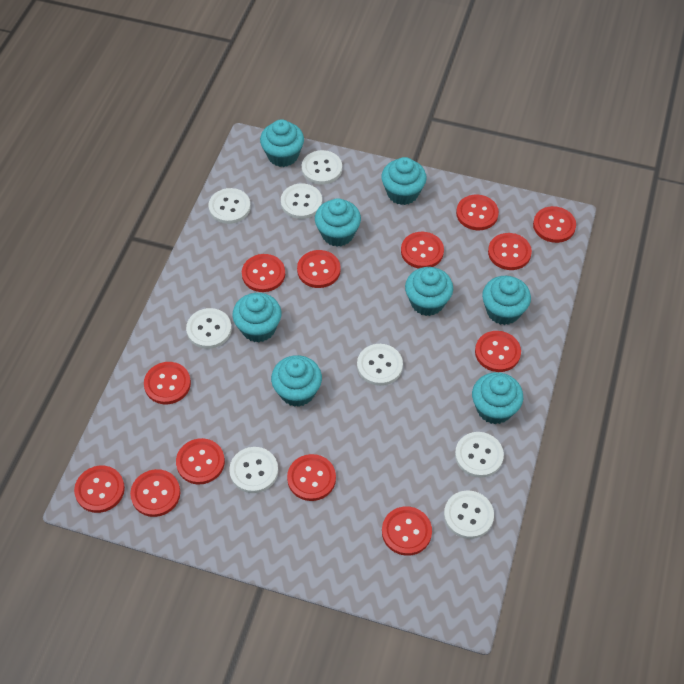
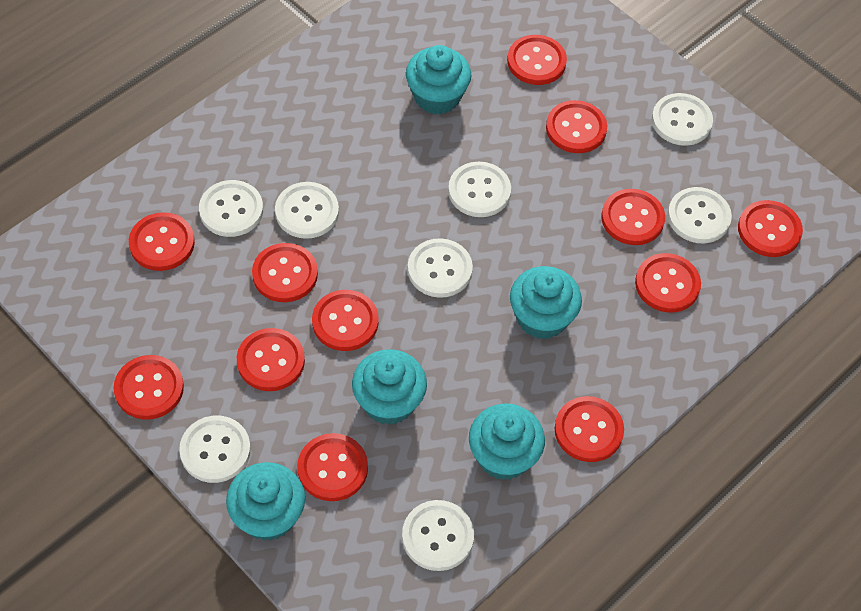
red button: [74,466,125,513] [130,469,180,517] [144,362,191,404] [176,438,225,484] [242,254,285,292] [287,454,336,501] [297,250,341,288] [382,507,432,556] [401,232,444,268] [456,195,499,230] [475,331,521,372] [488,233,532,270] [533,206,576,243] = 13 -> [113,355,184,420] [129,212,195,271] [237,328,305,391] [252,243,318,302] [297,433,368,501] [312,290,378,351] [507,35,567,85] [546,100,607,153] [555,396,624,462] [601,189,665,245] [635,253,701,312] [738,200,803,257] = 12
turquoise cupcake: [232,293,281,342] [260,119,304,167] [271,355,322,407] [315,198,361,247] [381,157,427,205] [405,267,453,316] [472,372,523,424] [482,276,531,325] = 8 -> [226,462,305,541] [352,349,427,425] [406,45,471,114] [469,404,545,480] [510,266,582,339] = 5

